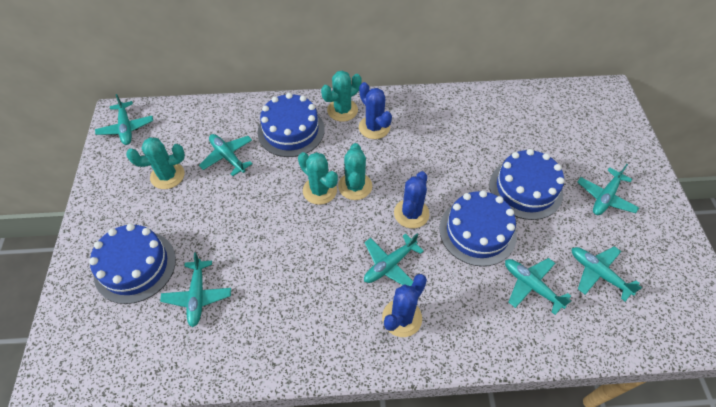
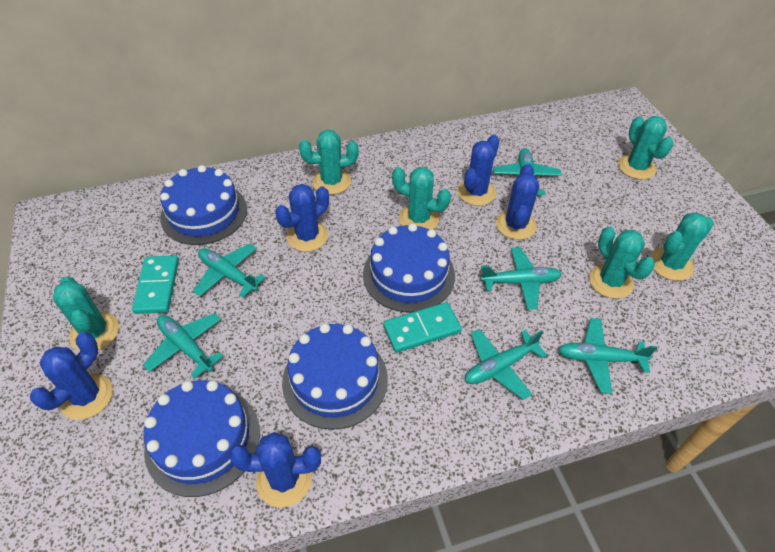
blue cactus: [359,82,392,139] [382,274,427,337] [394,171,430,228] = 3 -> [30,332,113,420] [229,432,321,507] [275,184,329,252] [457,135,500,206] [496,164,539,240] = 5
turquoise cactus: [126,137,185,189] [298,152,338,205] [321,70,361,122] [338,143,372,200] = 4 -> [53,277,119,350] [299,130,359,195] [392,167,451,230] [589,226,655,299] [618,116,673,180] [650,212,713,281] = 6
turquoise domino: none = 0 -> [132,255,179,314] [383,302,462,353] = 2
turquoise plane: [95,94,153,145] [160,253,231,327] [199,134,253,176] [364,233,424,286] [505,258,571,315] [572,246,643,301] [577,164,639,215] = 7 -> [143,313,224,379] [193,244,266,297] [465,329,547,400] [480,247,562,310] [493,148,562,195] [558,318,657,394] = 6

